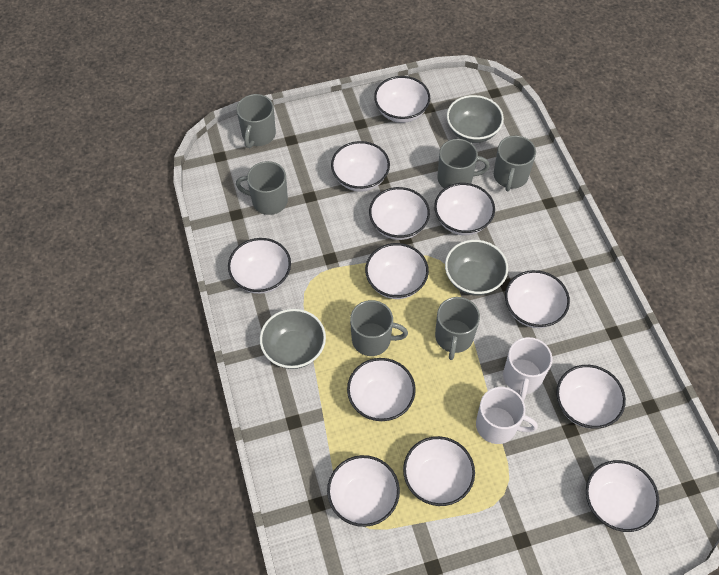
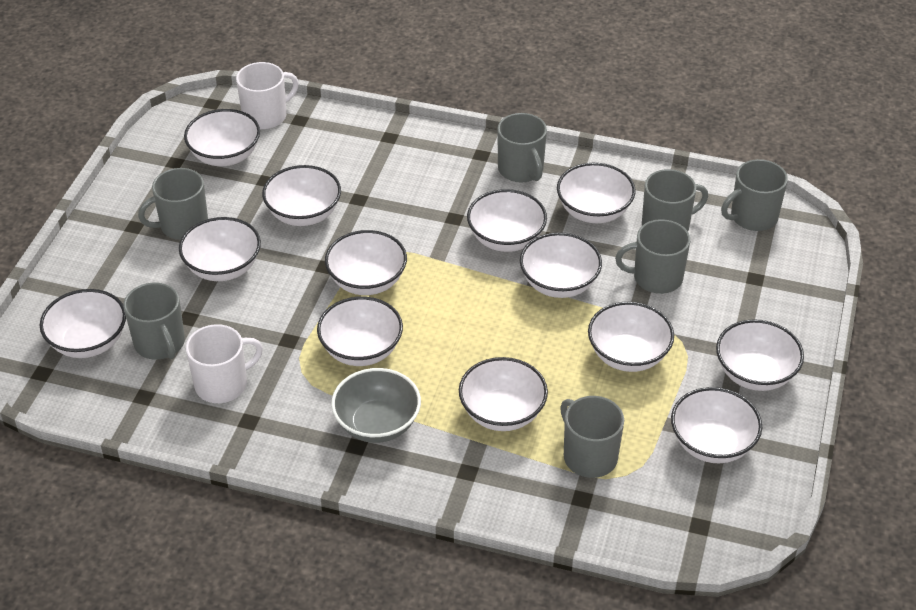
grey bowl: [260,309,326,369] [445,240,508,296] [447,95,504,143] = 3 -> [331,368,421,443] = 1
grey mug: [236,94,276,148] [236,161,288,215] [350,300,408,356] [435,297,480,360] [437,139,490,188] [494,136,536,191] = 6 -> [124,282,185,360] [138,168,208,240] [497,113,547,183] [560,396,624,478] [615,219,690,294] [642,169,708,231] [721,159,788,231] = 7
white bowl: [228,238,291,294] [327,455,400,527] [331,141,390,192] [347,358,416,421] [365,243,429,299] [369,187,430,240] [374,76,430,123] [403,436,475,506] [434,183,495,235] [505,270,570,328] [556,365,626,429] [586,460,659,532] = 12 -> [39,289,126,358] [179,217,261,281] [184,109,260,166] [262,165,341,226] [317,297,403,366] [325,230,407,295] [459,357,548,431] [467,189,547,252] [520,232,602,298] [557,163,635,223] [588,302,674,372] [671,387,762,463] [716,319,804,391] = 13

